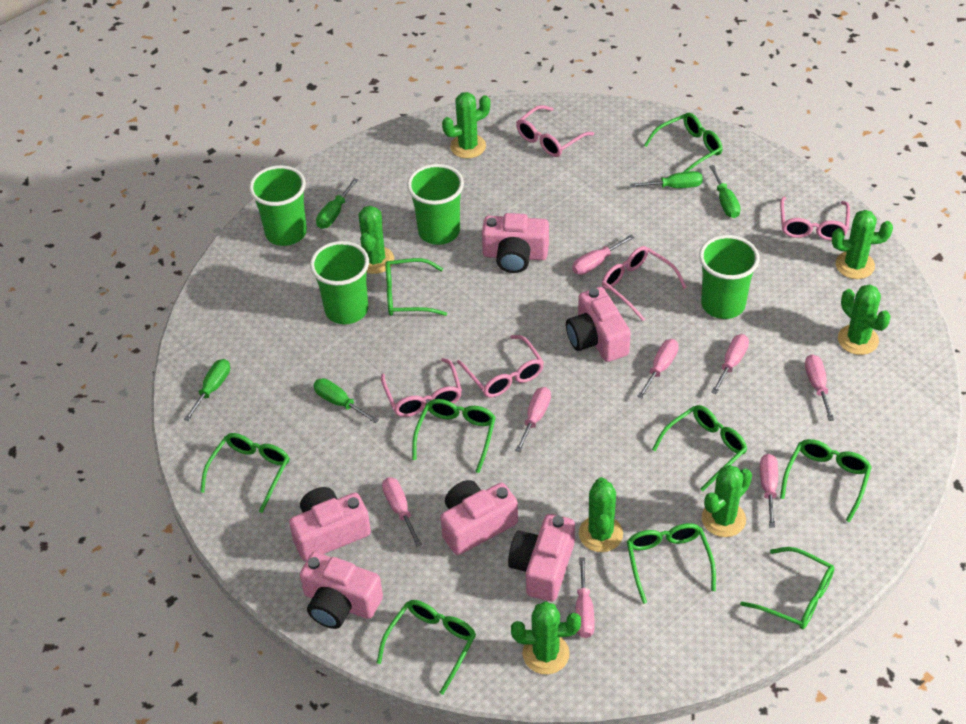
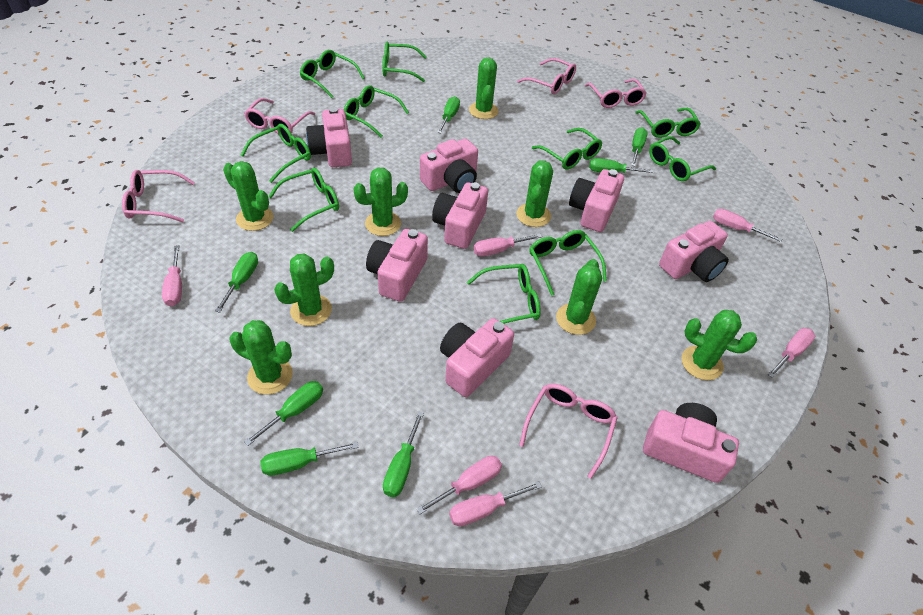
green cactus: [358,206,394,274] [442,92,490,159] [511,601,581,674] [579,477,623,552] [702,465,752,537] [832,210,893,279] [838,284,891,355] = 7 -> [223,161,273,231] [229,320,293,395] [274,254,334,326] [354,167,408,236] [469,57,499,119] [516,160,553,227] [556,259,602,335] [681,310,757,380] = 8
green cup: [249,165,307,246] [310,241,369,324] [407,164,464,245] [699,235,759,319] = 4 -> none = 0
green glasses: [200,433,289,513] [377,600,476,695] [385,258,447,316] [412,399,496,473] [627,523,716,604] [644,113,722,172] [652,405,747,491] [740,547,835,629] [780,439,872,522] = 9 -> [240,124,311,183] [268,168,339,232] [300,50,365,98] [344,85,409,138] [382,42,427,82] [467,264,541,324] [529,230,607,296] [532,128,602,170] [635,108,701,138] [649,136,716,181] = 10
green screwdriver: [184,359,230,421] [313,378,379,423] [316,178,358,229] [630,171,703,188] [709,165,741,218] = 5 -> [215,252,258,313] [244,381,323,446] [261,442,359,476] [383,411,424,497] [437,96,460,133] [589,158,654,173] [631,127,648,166] = 7
pink camera: [289,487,371,561] [300,552,383,629] [440,480,518,555] [482,213,549,273] [508,514,575,601] [566,287,631,362] = 6 -> [306,107,352,167] [366,229,428,302] [420,139,478,193] [432,182,488,249] [440,318,514,397] [569,169,624,232] [643,403,739,483] [659,221,729,282] = 8
pink screwdriver: [382,477,422,547] [515,387,551,452] [572,235,634,275] [575,557,595,638] [637,339,679,398] [711,334,749,394] [760,454,778,528] [805,354,834,421] = 8 -> [162,245,182,306] [417,456,502,514] [449,481,542,526] [473,234,542,257] [713,209,782,242] [768,328,816,378] = 6

